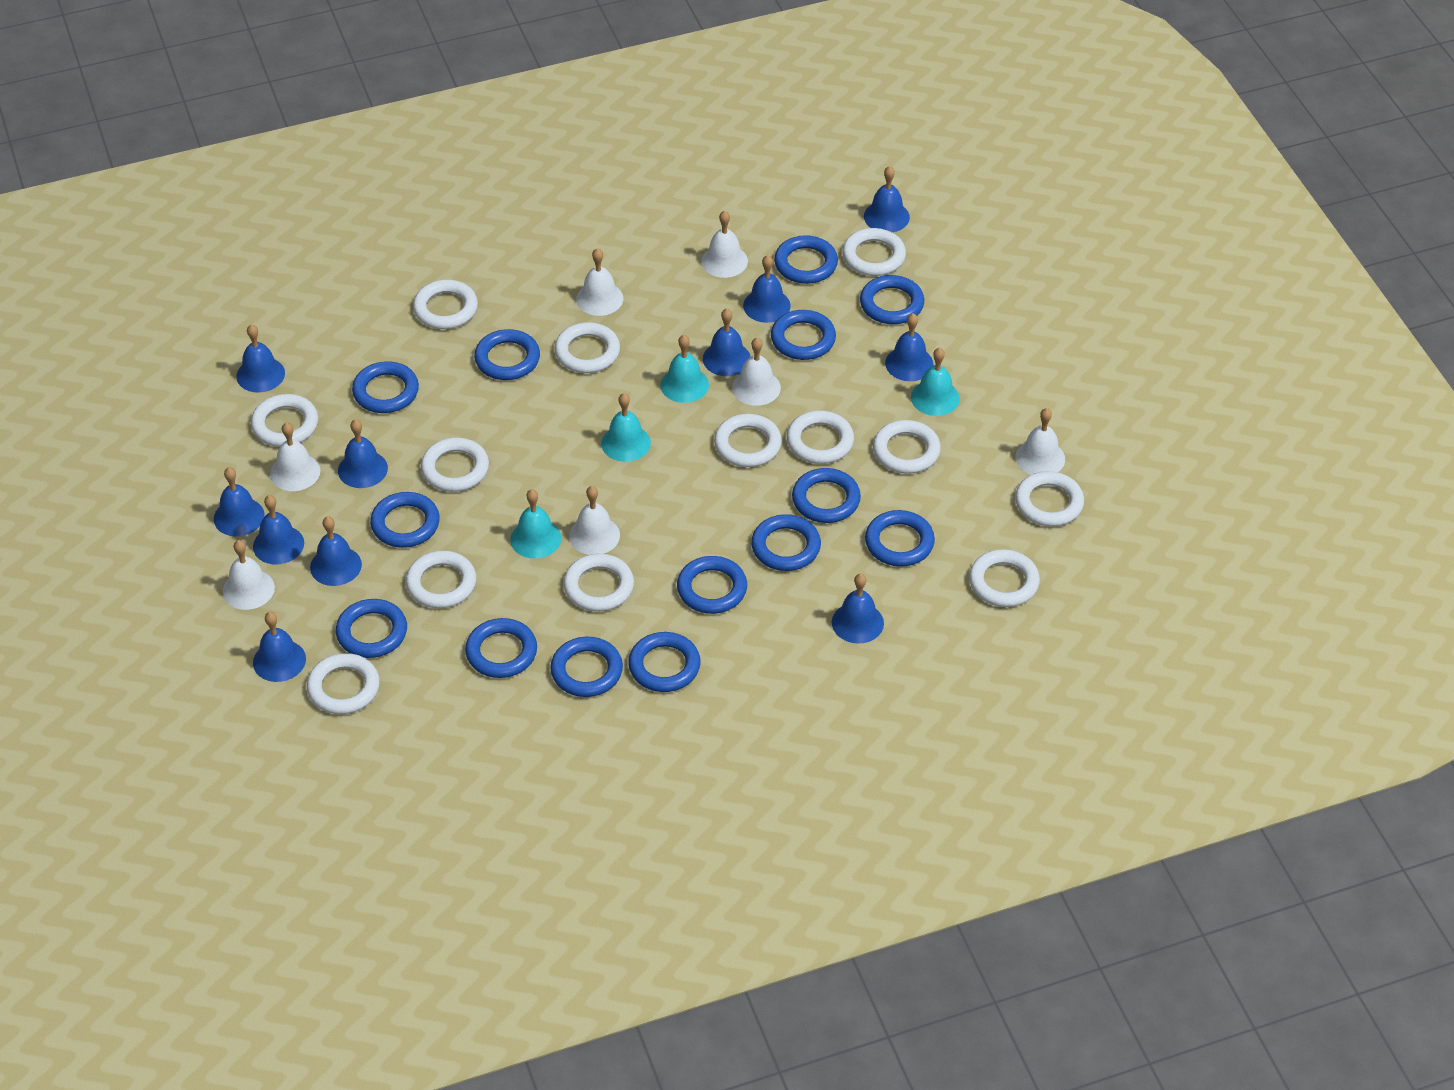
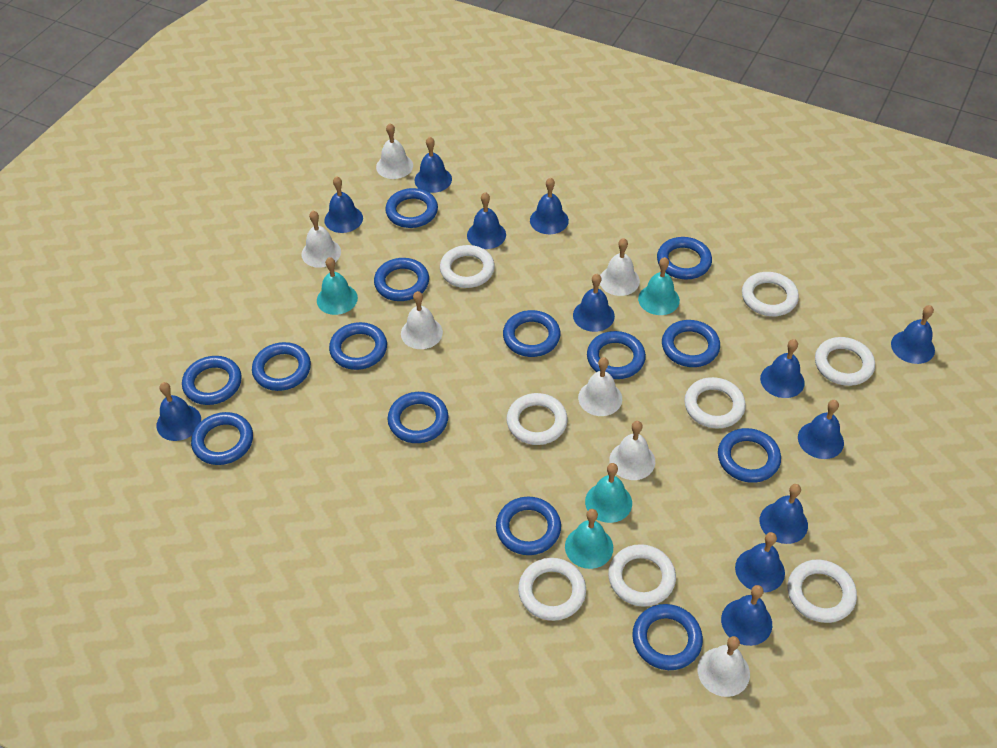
blue bell: [214,467,265,536] [236,324,285,393] [253,495,304,565] [253,612,306,682] [310,516,362,586] [338,419,388,488] [703,308,751,376] [743,255,791,323] [832,574,884,644] [864,166,910,232] [885,313,934,381] = 11 -> [156,382,201,441] [324,176,363,233] [415,137,452,193] [467,192,506,249] [530,178,569,234] [573,274,615,332] [721,585,772,646] [735,532,785,593] [760,339,805,398] [760,484,808,544] [798,400,844,459] [891,305,935,364] = 12
white ring: [251,394,318,447] [307,653,380,714] [406,551,476,608] [413,280,478,329] [421,438,489,492] [555,322,620,373] [563,554,634,611] [714,414,782,467] [787,411,854,464] [842,228,906,276] [873,420,941,474] [969,549,1040,607] [1015,471,1084,527] = 13 -> [440,245,495,288] [507,393,568,445] [518,558,586,621] [608,544,676,607] [684,377,746,428] [742,272,799,316] [788,559,857,623] [815,337,875,386] = 8

